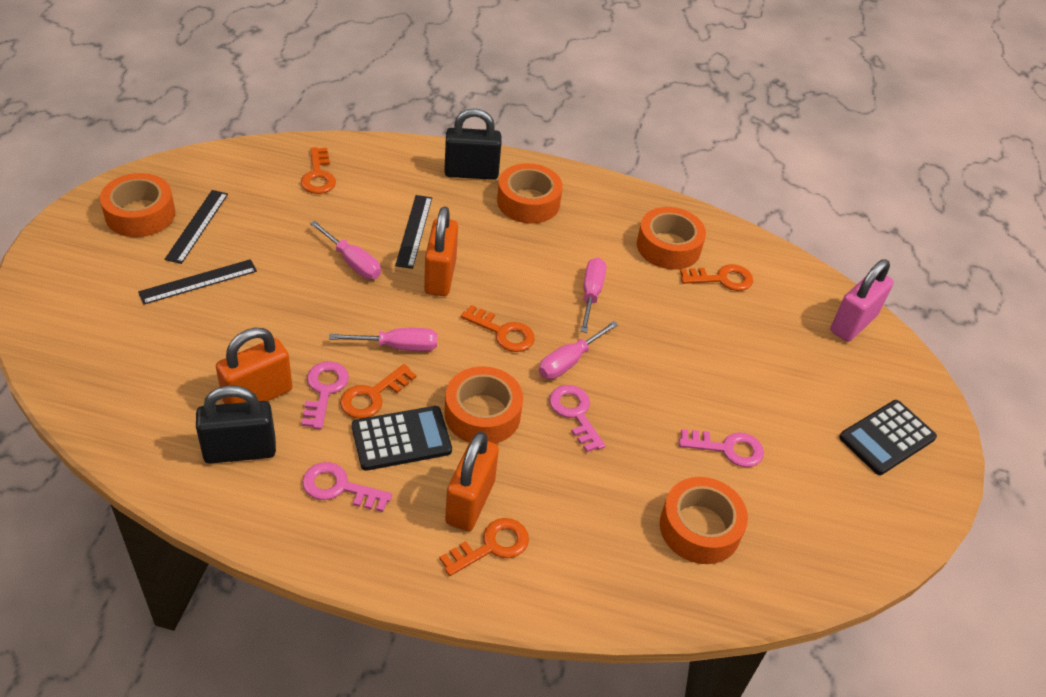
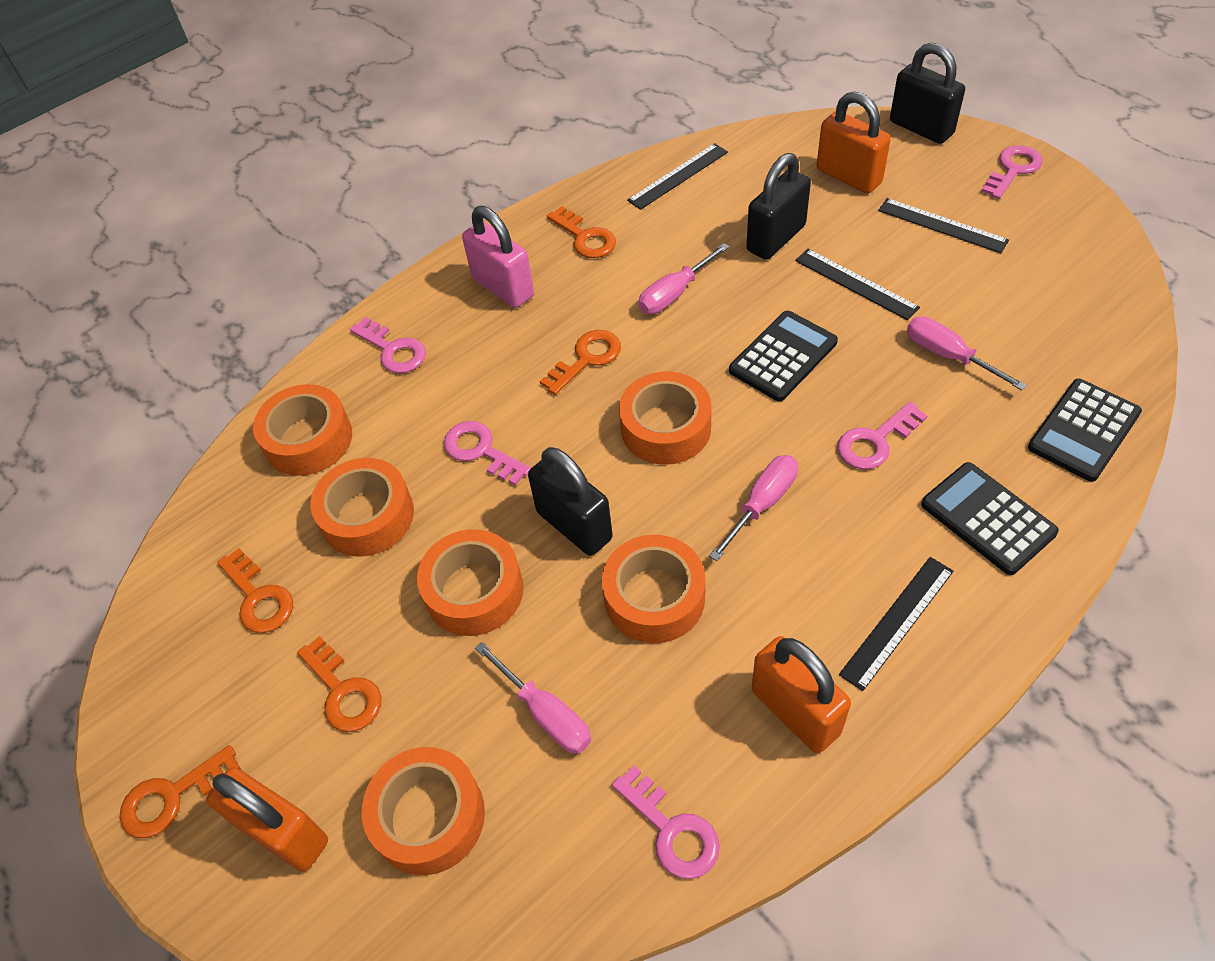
black calculator: [352,406,452,471] [839,400,937,475] = 2 -> [729,311,838,401] [921,462,1059,575] [1028,379,1142,482] = 3
black padlock: [196,385,276,464] [444,108,501,180] = 2 -> [528,447,613,556] [746,153,811,260] [890,43,965,144] = 3
black ruler: [138,259,257,305] [164,190,228,264] [395,195,432,269] = 3 -> [627,143,728,210] [795,249,920,320] [839,557,954,691] [878,198,1009,253] = 4
orange tape: [100,173,175,237] [445,366,523,444] [497,163,563,224] [637,207,706,270] [660,477,748,564] = 5 -> [253,384,352,476] [310,458,414,557] [362,747,485,875] [417,529,523,636] [602,535,706,643] [619,372,712,465] = 6
pink key: [302,361,349,429] [302,462,392,512] [549,385,605,452] [679,429,764,467] = 4 -> [350,317,426,373] [444,421,531,486] [612,765,720,879] [838,402,927,469] [981,145,1043,199] = 5

